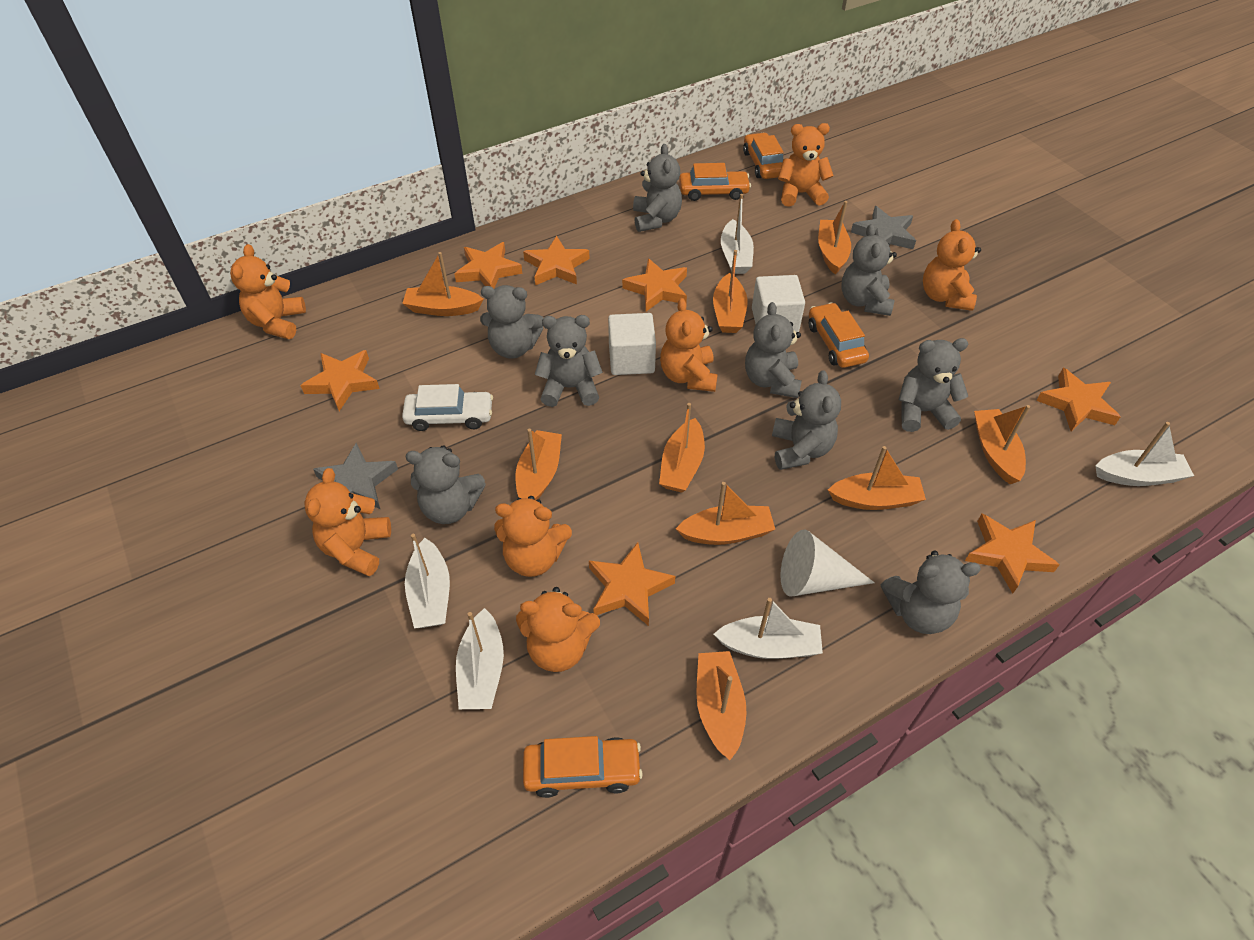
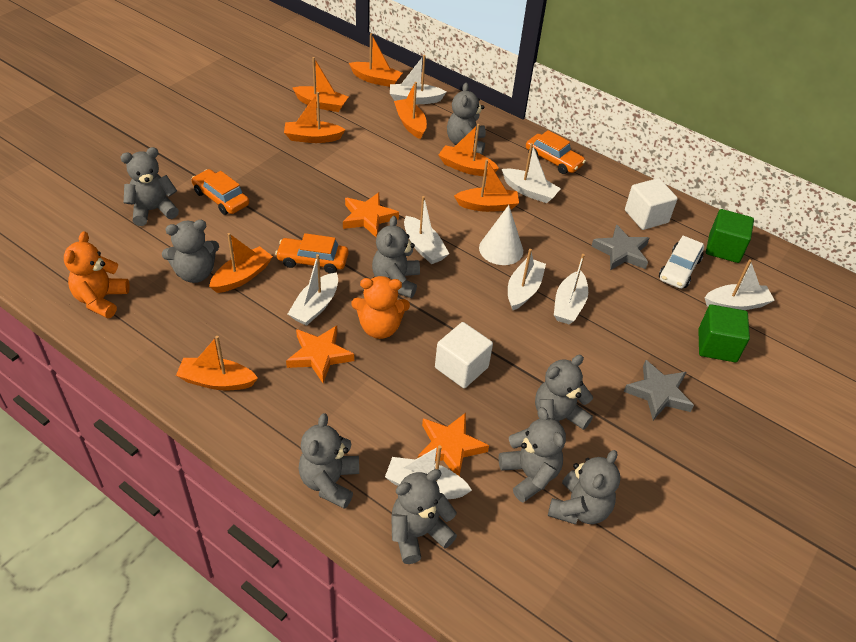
green cube: none = 0 -> [698,304,750,362] [706,209,754,263] = 2
orange boat: [402,252,483,316] [515,429,562,500] [659,403,705,493] [676,482,775,545] [696,651,746,760] [713,250,748,333] [818,201,851,275] [828,446,926,510] [974,405,1030,484] = 9 -> [176,336,258,390] [209,233,273,293] [284,92,346,143] [293,57,348,112] [349,33,402,87] [394,82,427,139] [439,124,499,177] [454,159,519,212] = 8
orange car: [523,736,643,798] [679,163,751,201] [743,133,784,179] [809,302,869,368] = 4 -> [192,169,249,215] [275,233,349,274] [526,130,586,174] = 3
orange star: [300,350,380,411] [454,242,522,288] [523,236,590,285] [589,542,675,626] [622,258,687,312] [965,514,1060,594] [1036,368,1121,431] = 7 -> [286,326,354,383] [343,192,399,237] [418,413,489,476] = 3
orange teddy bear: [230,244,306,339] [304,468,391,576] [494,496,572,577] [516,587,600,672] [660,298,718,392] [778,123,834,207] [923,219,981,311] = 7 -> [64,231,130,318] [351,276,410,339] = 2
white boat: [405,534,450,628] [456,608,504,709] [714,598,823,659] [721,194,754,274] [1096,422,1194,486] = 5 -> [288,254,338,326] [385,445,472,499] [390,55,446,104] [404,196,449,264] [502,143,561,203] [508,249,546,310] [554,254,588,324] [704,259,775,310] = 8

